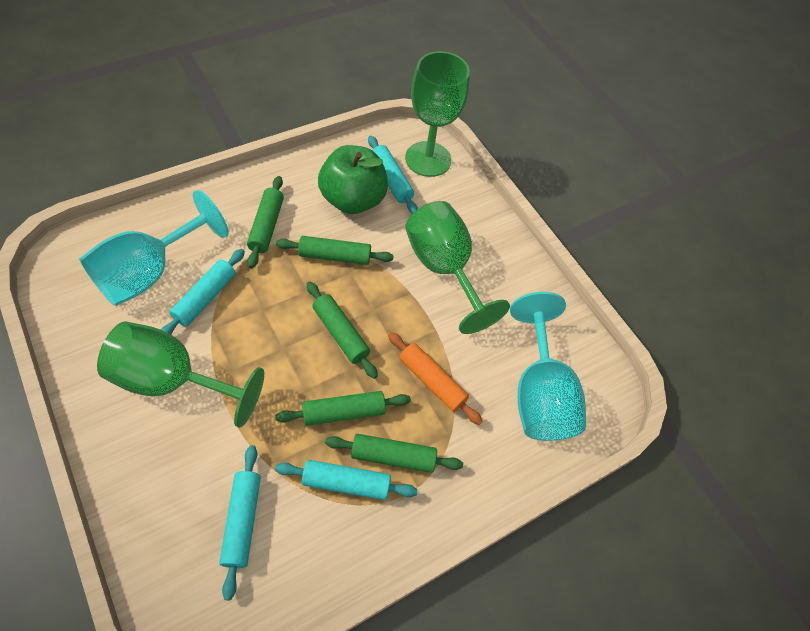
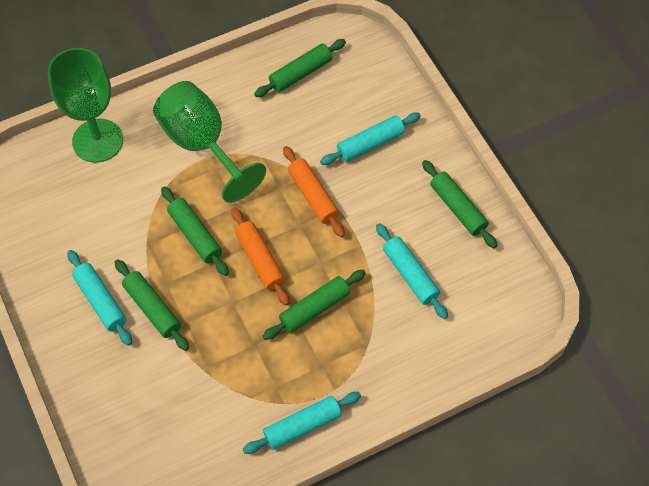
green apple: [318,145,388,214] = 1 -> none = 0
green goblet: [97,321,264,428] [405,51,470,177] [405,201,510,334] = 3 -> [47,48,123,163] [153,81,266,203] = 2
orange rolling pin: [388,332,483,425] = 1 -> [231,207,289,306] [283,146,345,237] = 2
turquoise goblet: [79,190,229,306] [510,292,586,441] = 2 -> none = 0

